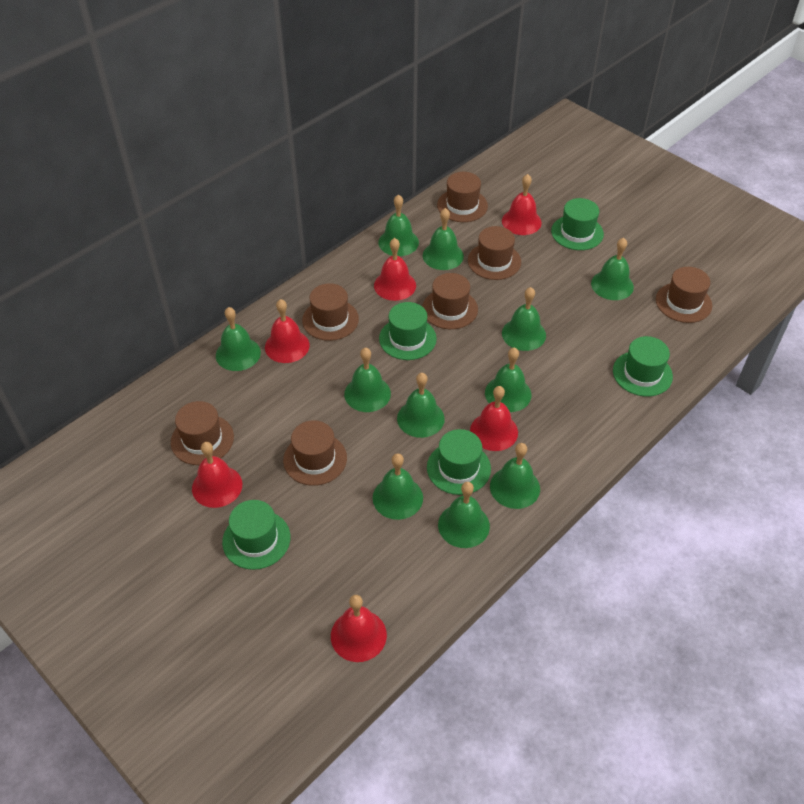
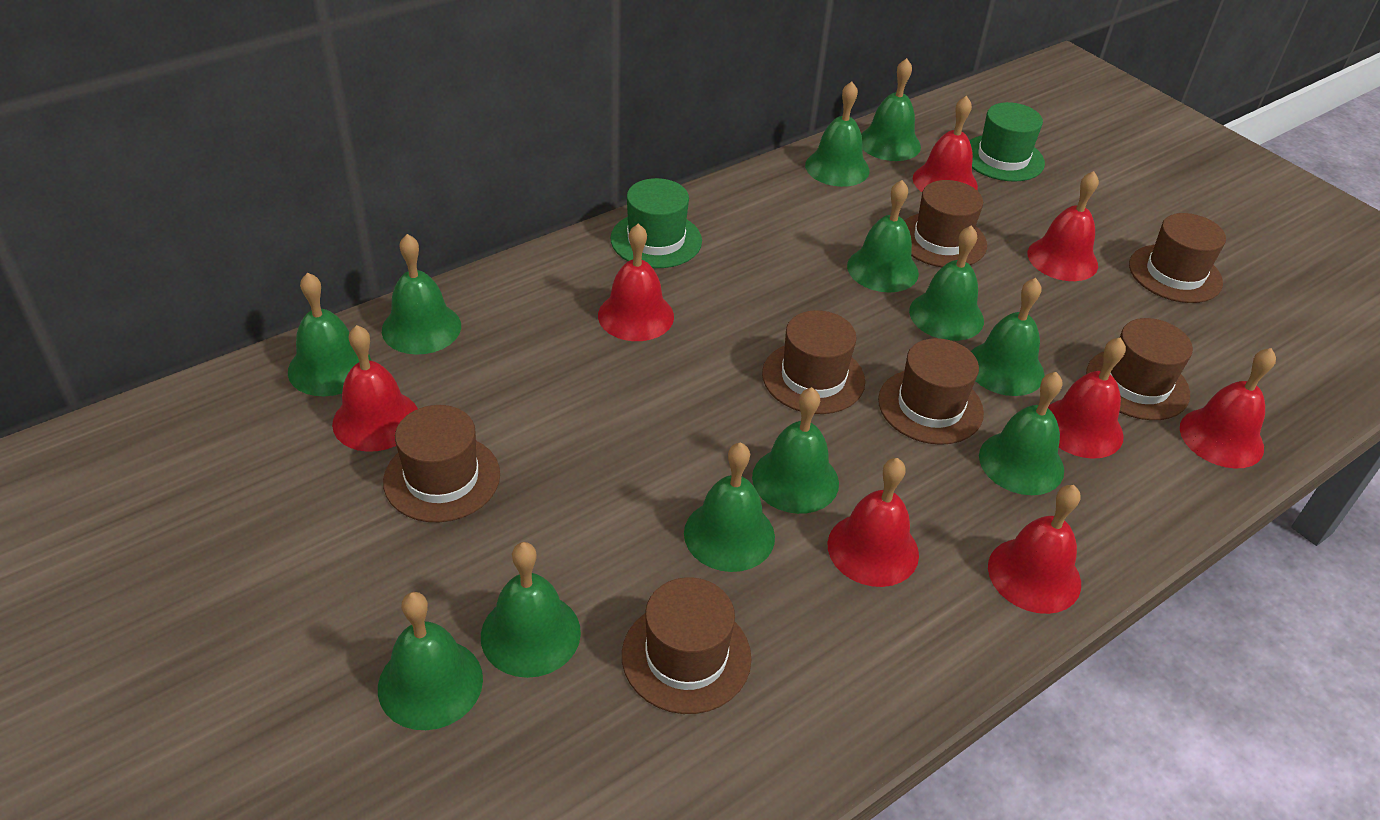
green bell: [216,307,261,371] [344,347,391,412] [372,453,423,520] [378,194,419,256] [397,373,445,438] [423,208,464,270] [438,482,490,548] [485,348,531,412] [490,443,540,509] [502,287,546,351] [591,238,634,300] = 11 -> [288,273,371,396] [378,592,483,730] [382,234,461,355] [481,542,581,678] [684,442,775,572] [752,387,839,514] [805,81,870,187] [847,180,919,293] [861,58,921,161] [909,225,984,341] [971,278,1045,396] [979,372,1064,495] = 12
green hat: [222,500,290,570] [379,302,437,360] [427,429,491,495] [551,198,604,250] [613,336,673,397] = 5 -> [610,178,702,268] [969,102,1045,181] = 2
red bell: [192,442,242,508] [265,299,310,363] [331,595,387,662] [374,238,416,301] [470,386,518,451] [502,174,542,235] = 6 -> [332,325,418,452] [598,224,674,341] [827,458,919,587] [913,96,978,192] [988,485,1081,614] [1028,171,1099,281] [1048,337,1126,459] [1180,348,1276,468] = 8

